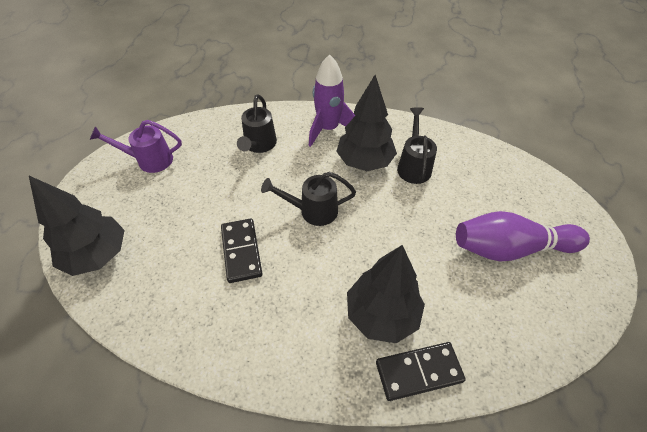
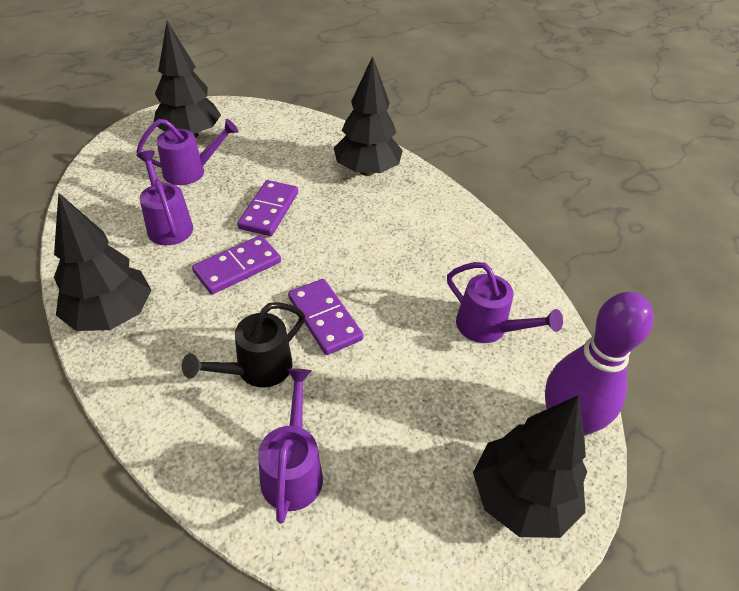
black domino: [221,218,262,283] [376,342,466,401] = 2 -> none = 0
black tree: [29,176,125,276] [336,75,397,171] [347,245,425,343] = 3 -> [54,192,151,331] [154,21,221,138] [334,56,403,176] [473,395,587,538] = 4
black watering can: [237,94,277,153] [261,172,356,226] [397,107,437,184] = 3 -> [182,302,305,387] = 1
purple domino: none = 0 -> [192,235,281,294] [237,180,298,236] [288,279,363,355] = 3
purple rocket: [309,54,355,147] = 1 -> none = 0
purple watering can: [90,120,182,173] = 1 -> [136,119,238,185] [136,150,193,245] [258,369,323,523] [447,262,563,343] = 4

